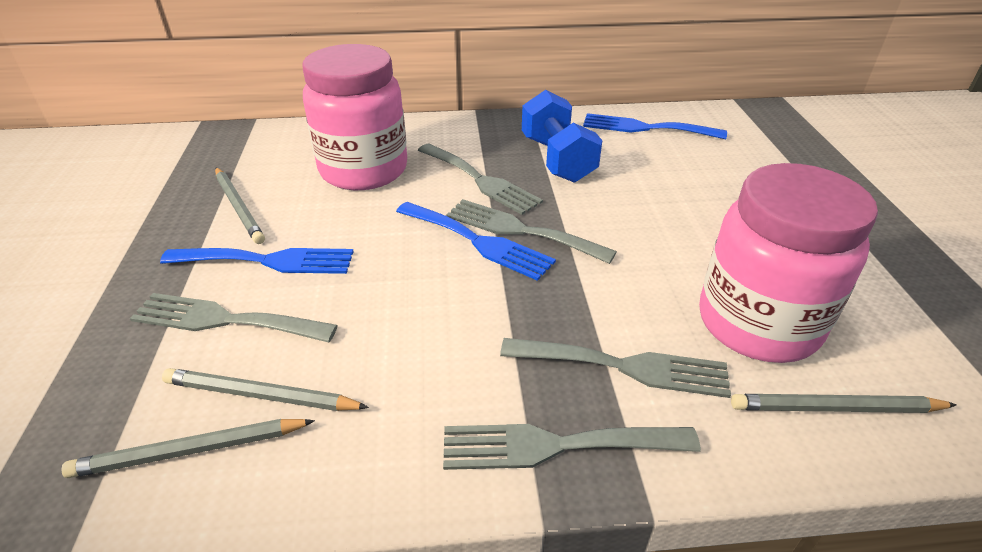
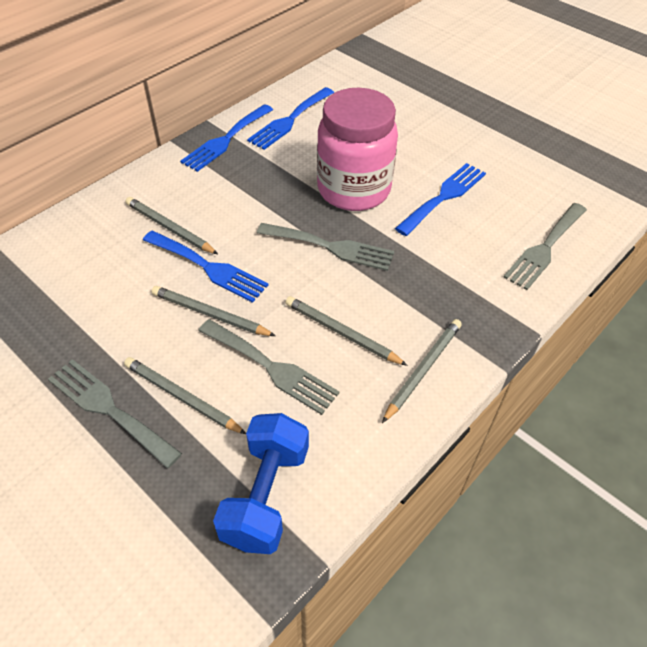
blue fork: [160,248,354,274] [396,202,556,281] [583,113,727,139] = 3 -> [143,231,269,303] [180,104,273,172] [247,87,334,150] [395,163,486,236] = 4
grey fork: [130,293,338,342] [418,144,543,215] [443,424,701,470] [446,199,617,264] [500,338,731,398] = 5 -> [48,359,182,468] [198,319,340,415] [257,223,394,271] [503,203,587,290] = 4
grey pencil: [61,419,315,478] [162,368,369,411] [215,167,265,244] [731,394,957,413] = 4 -> [124,357,246,434] [126,197,218,254] [152,286,276,336] [286,296,408,366] [382,319,462,423] = 5
pink jar: [302,44,407,190] [699,163,878,363] = 2 -> [317,88,398,211] = 1

